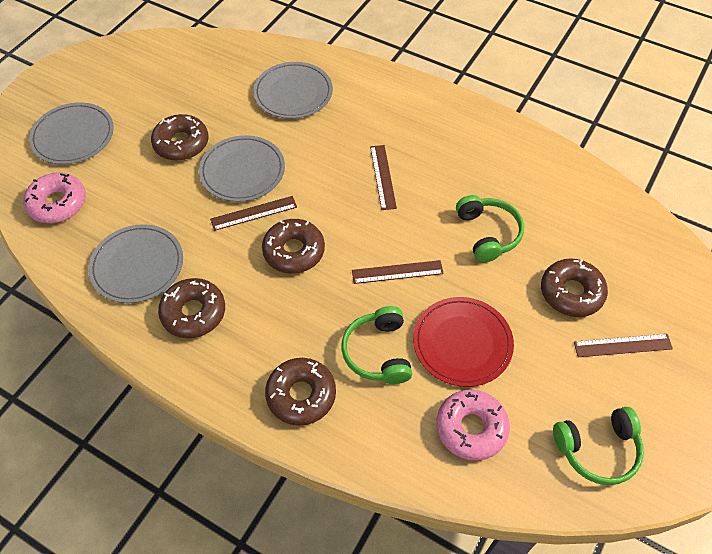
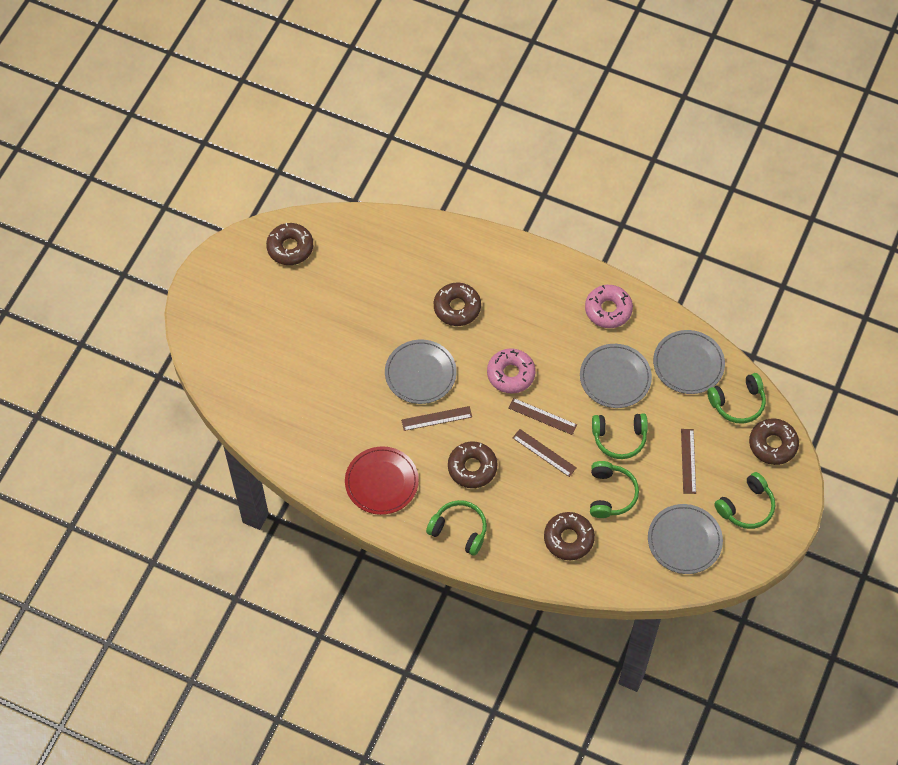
green headphones: [341,306,412,384] [456,195,524,263] [553,407,644,485] = 3 -> [426,500,487,556] [590,461,639,518] [592,413,648,459] [707,373,766,424] [714,472,775,529] = 5

